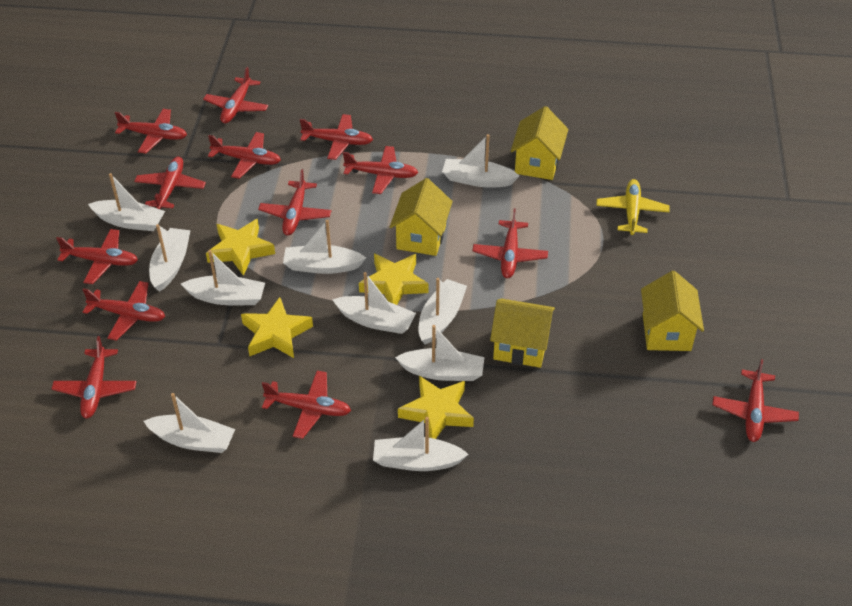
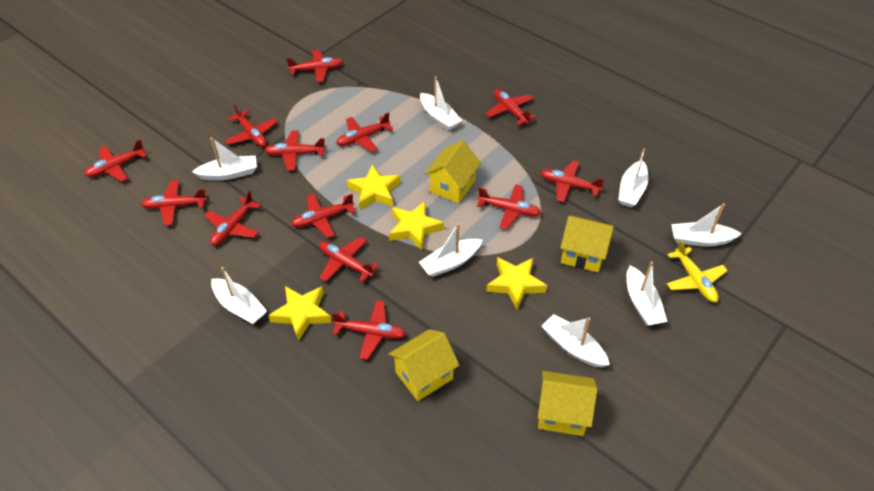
white boat: [88,173,165,231] [144,393,235,453] [149,224,191,292] [181,250,265,305] [283,220,366,274] [332,272,416,334] [373,417,469,471] [395,325,484,381] [418,278,467,345] [442,134,519,188] = 10 -> [192,138,257,181] [211,267,267,324] [419,223,482,277] [420,77,462,131] [542,314,610,367] [618,149,648,208] [627,262,668,326] [671,203,742,247] = 8

